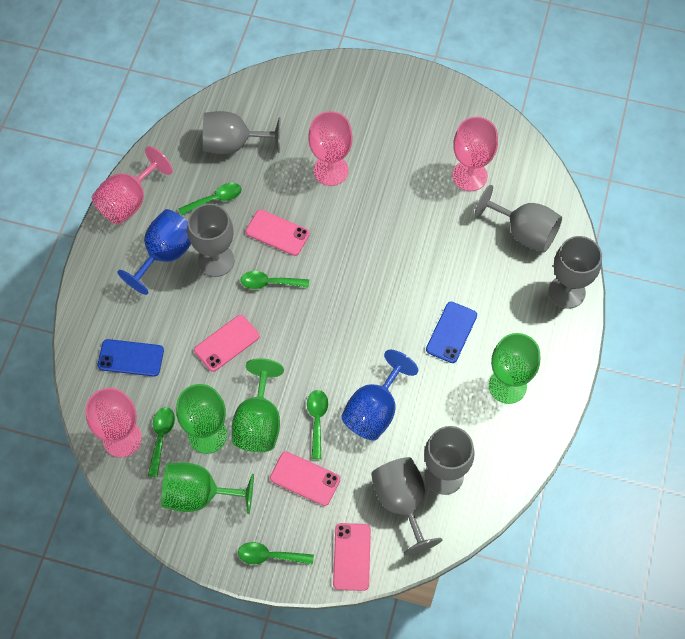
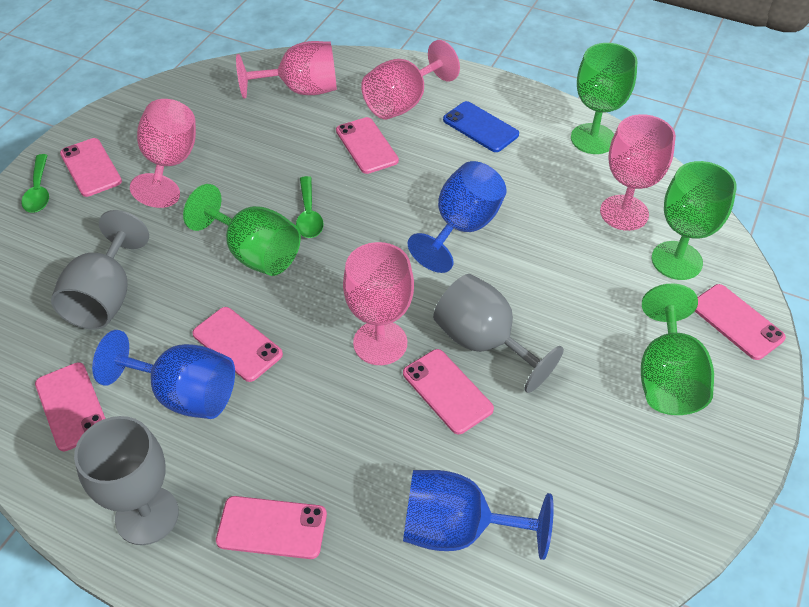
blue goblet: [117,209,191,295] [341,350,418,440] = 2 -> [92,330,235,419] [403,470,554,560] [408,161,507,273] = 3
blue phone: [97,339,164,377] [426,302,477,363] = 2 -> [443,101,519,152] = 1
green spoon: [148,407,175,477] [178,183,242,216] [238,542,314,565] [240,271,309,289] [307,390,328,459] = 5 -> [21,154,49,213] [296,176,324,238] = 2
grey goblet: [187,204,234,277] [203,111,281,154] [371,457,442,556] [424,426,475,495] [474,185,562,252] [549,236,602,309] = 6 -> [51,210,149,330] [74,416,179,545] [433,274,564,393] = 3
pink goblet: [85,388,142,457] [92,146,173,225] [308,111,353,186] [452,117,498,191] = 4 -> [130,99,196,208] [236,41,337,99] [343,242,414,365] [361,40,460,120] [600,114,676,231] = 5
pink phone: [194,315,260,372] [246,210,310,256] [270,452,340,506] [333,523,371,591] = 4 -> [35,362,106,451] [60,138,122,197] [192,307,283,382] [216,496,327,559] [336,117,399,174] [403,349,494,434] [695,284,786,360] = 7

